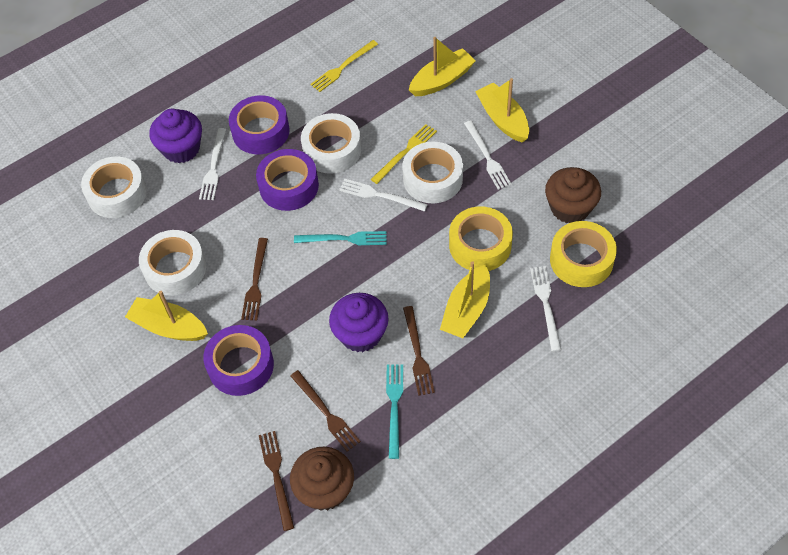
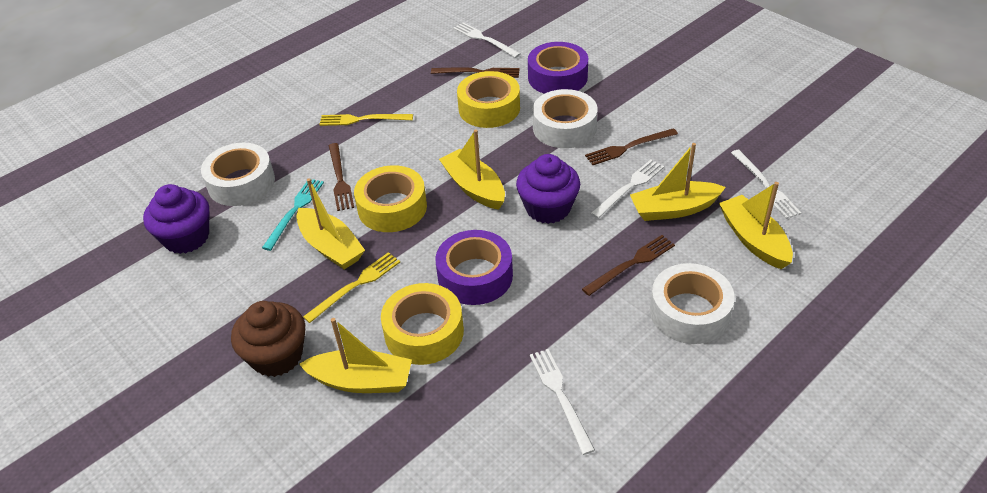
brown cupcake: [290,447,354,511] [545,167,601,223] = 2 -> [231,301,305,377] = 1
purple tape: [203,325,274,396] [229,95,290,154] [256,149,319,211] = 3 -> [435,230,513,305] [528,42,588,94] = 2
turquoise fork: [294,231,387,245] [386,364,403,459] = 2 -> [262,179,324,251] = 1
white tape: [81,156,147,218] [139,230,206,295] [301,113,361,174] [402,142,463,203] = 4 -> [201,143,275,206] [533,89,598,148] [650,263,735,344] = 3
yellow boat: [125,291,208,341] [409,37,476,96] [440,261,490,338] [475,78,529,143] = 4 -> [296,178,365,270] [299,318,412,393] [439,129,505,210] [630,143,726,221] [719,182,793,269] = 5
yellow tape: [449,207,513,271] [550,221,617,287] = 2 -> [354,165,427,232] [381,283,464,365] [457,71,520,128] = 3

